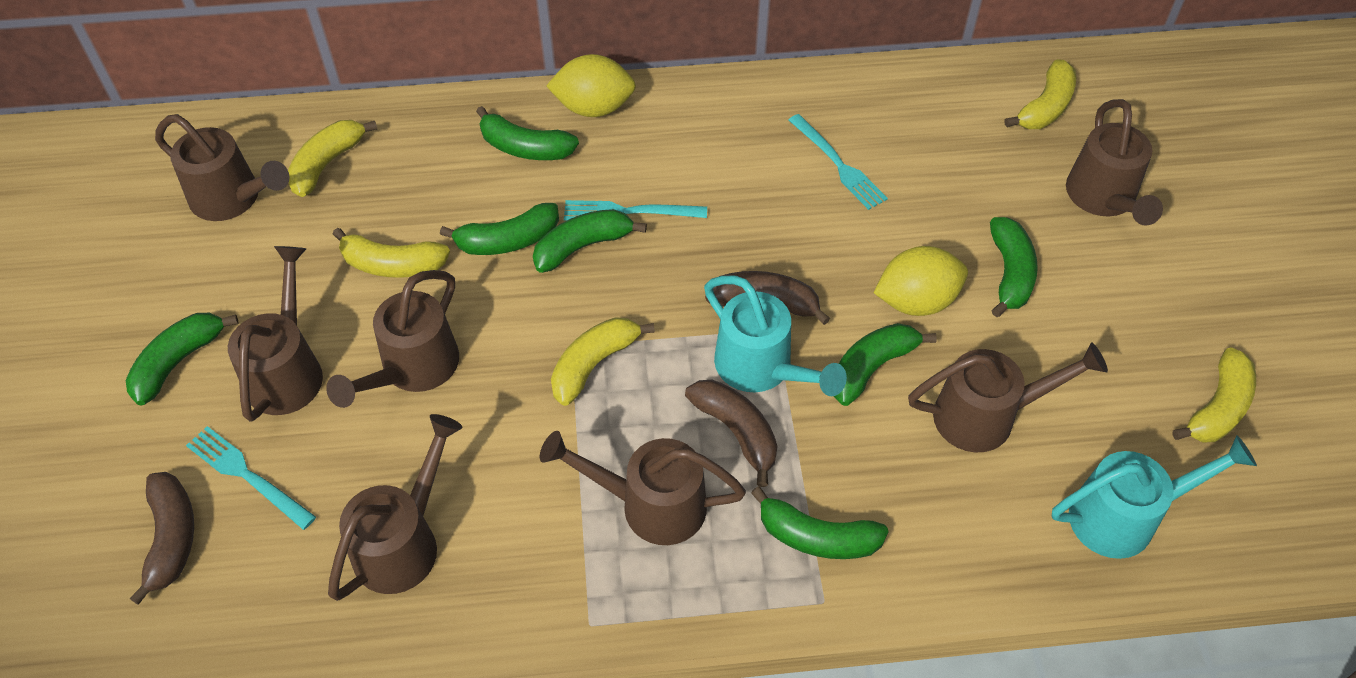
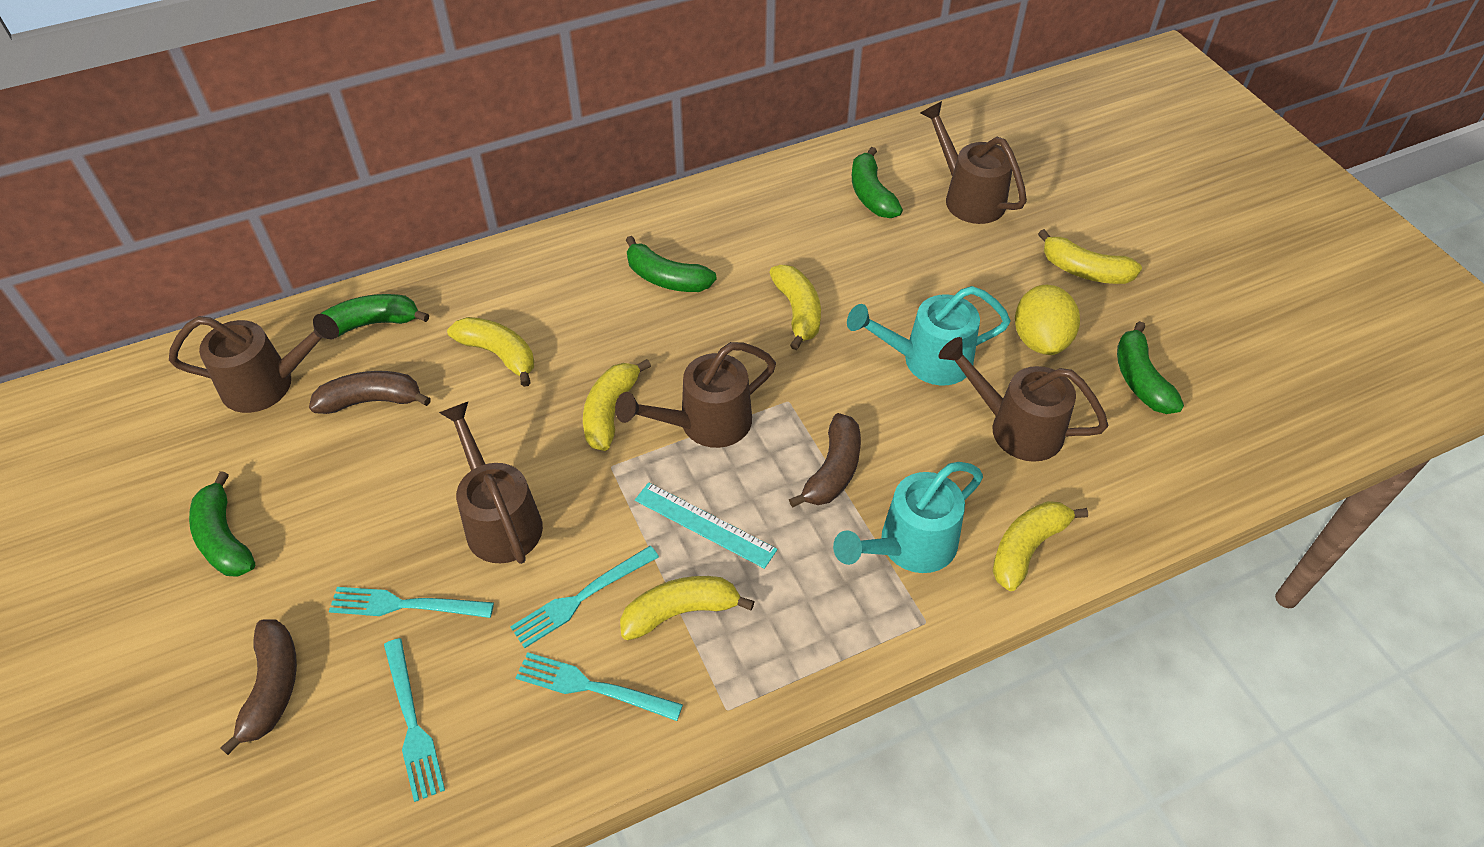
brown watering can: [155,114,290,221] [228,246,323,422] [326,270,459,408] [328,414,463,601] [540,431,746,545] [908,342,1108,452] [1066,99,1163,226] = 7 -> [169,314,339,413] [439,402,543,564] [615,342,776,448] [920,101,1027,224] [939,337,1108,462] = 5
green banana: [126,313,239,405] [440,203,559,255] [476,106,579,160] [533,209,647,273] [751,486,889,559] [833,323,937,406] [990,217,1038,317] = 7 -> [189,471,256,577] [321,294,429,337] [626,236,716,292] [852,147,903,218] [1117,321,1184,414] = 5
turquoise fork: [186,426,316,530] [564,200,707,221] [789,114,888,210] = 3 -> [329,587,494,618] [384,638,445,802] [510,546,659,648] [515,652,683,721] = 4
turquoise ruler: none = 0 -> [635,482,777,569] = 1
yellow banana: [288,120,377,197] [333,228,450,278] [551,317,655,406] [1005,59,1076,129] [1172,347,1256,442] = 5 -> [447,317,534,387] [583,359,651,451] [620,576,755,640] [769,265,821,350] [993,501,1088,591] [1038,229,1142,284] = 6
yellow lemon: [546,54,636,117] [874,246,968,316] = 2 -> [1015,285,1080,355] = 1

